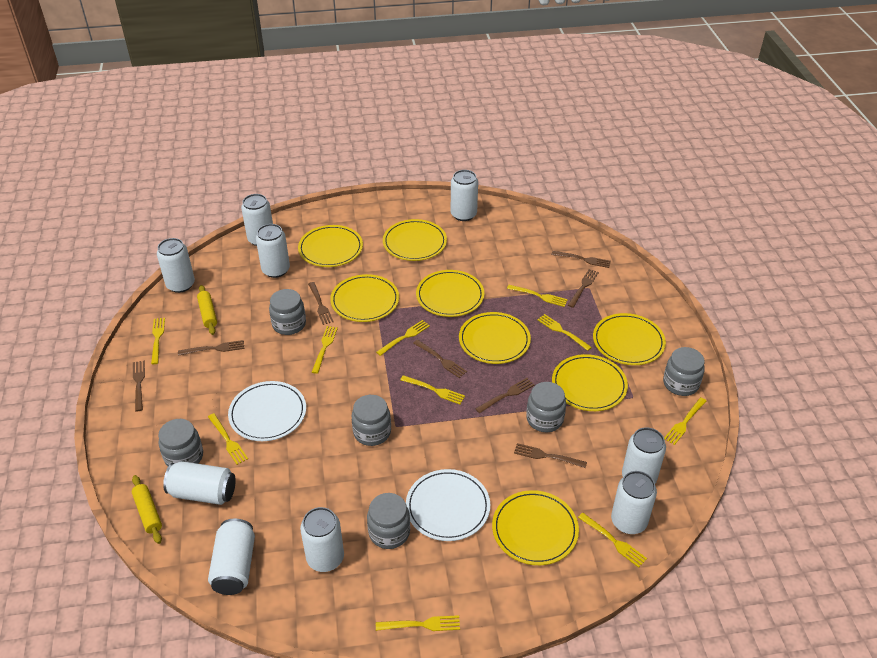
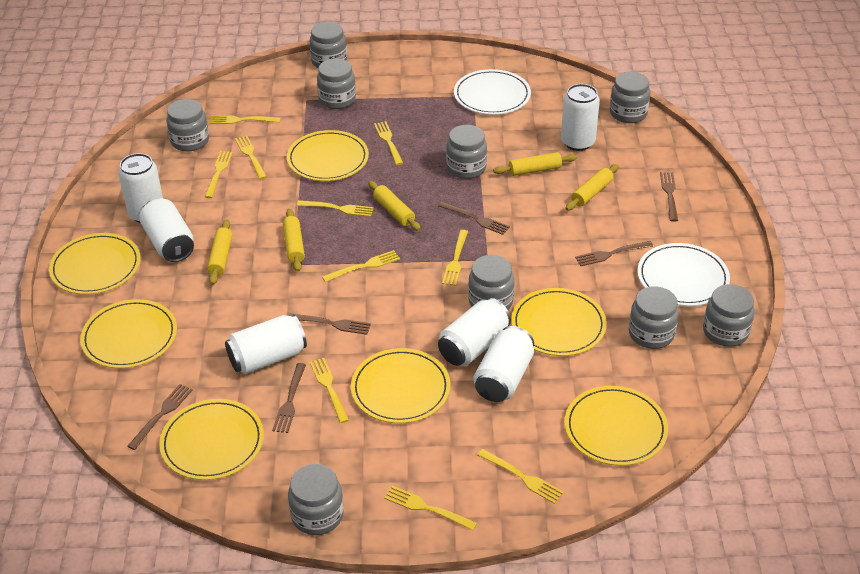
brown fork: [133,360,145,412] [178,340,244,356] [308,282,334,325] [413,340,467,378] [476,378,534,413] [514,443,587,468] [552,251,611,268] [568,269,599,308] = 8 -> [127,384,192,450] [272,363,306,433] [287,313,371,334] [438,201,510,235] [575,241,653,266] [660,172,678,222] = 6
grey jar: [158,419,203,466] [269,289,306,335] [351,395,391,446] [367,493,410,549] [526,382,566,432] [663,347,705,396] = 6 -> [166,99,209,152] [288,464,344,535] [310,22,347,68] [317,58,356,109] [446,125,487,179] [468,255,514,310] [610,72,650,123] [629,286,679,349] [703,284,755,347] = 9
white can: [157,238,195,293] [163,461,236,505] [208,519,255,595] [241,194,273,246] [256,224,290,278] [300,507,344,572] [451,170,478,221] [611,471,657,534] [622,427,666,483] = 9 -> [118,153,163,223] [139,198,194,262] [225,315,307,374] [438,298,511,366] [473,326,534,402] [561,84,600,151] = 6
yellow plate: [298,225,363,267] [330,274,399,322] [383,219,447,261] [416,270,484,317] [459,312,531,364] [492,490,579,565] [552,354,628,411] [593,313,666,365] = 8 -> [49,233,141,295] [80,299,177,368] [159,399,264,480] [287,130,369,181] [351,348,450,423] [511,288,607,356] [564,386,668,466] = 7
yellow rolling pin: [132,475,162,544] [197,285,217,335] = 2 -> [207,220,232,285] [283,209,305,272] [368,181,421,231] [493,152,577,176] [565,164,619,211] = 5

